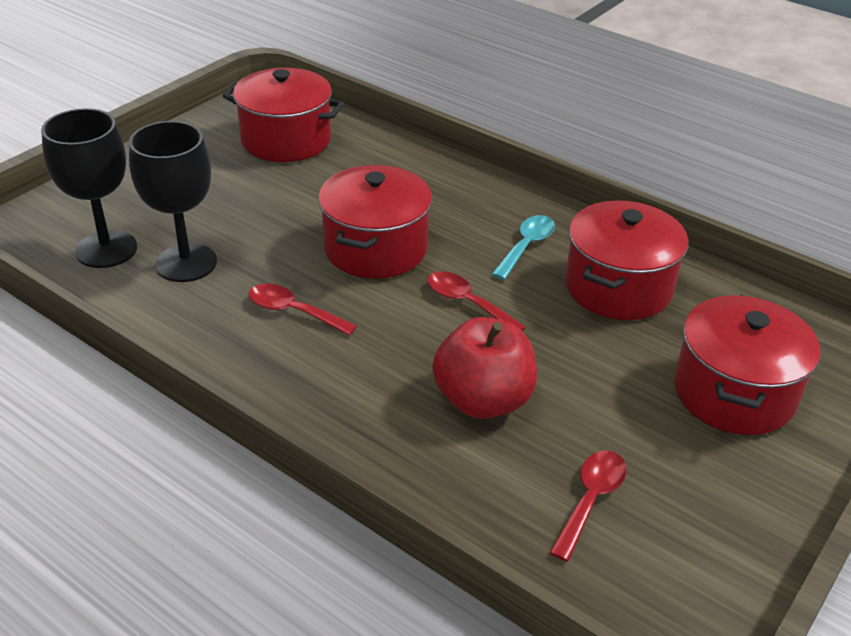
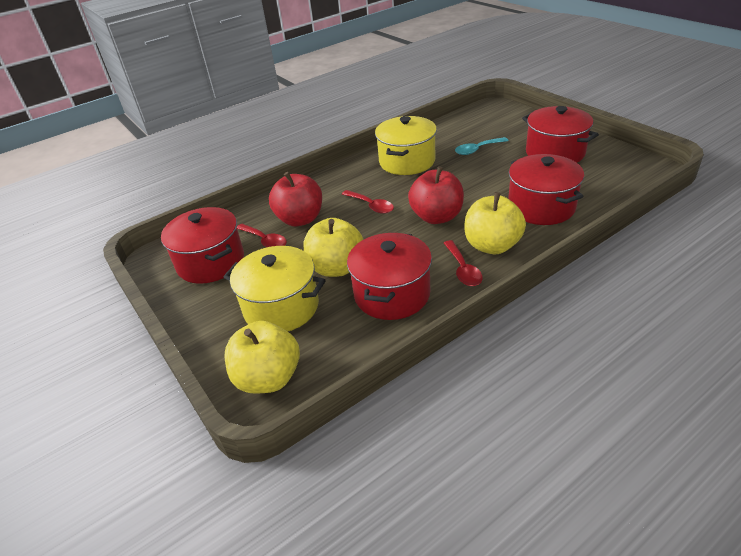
black goblet: [41,108,137,268] [129,121,217,282] = 2 -> none = 0
red apple: [432,317,537,419] = 1 -> [269,172,322,227] [408,166,464,224] = 2
yellow apple: none = 0 -> [224,321,300,394] [303,218,363,277] [464,192,526,254] = 3
yellow pot: none = 0 -> [224,246,326,331] [375,116,437,175] = 2

